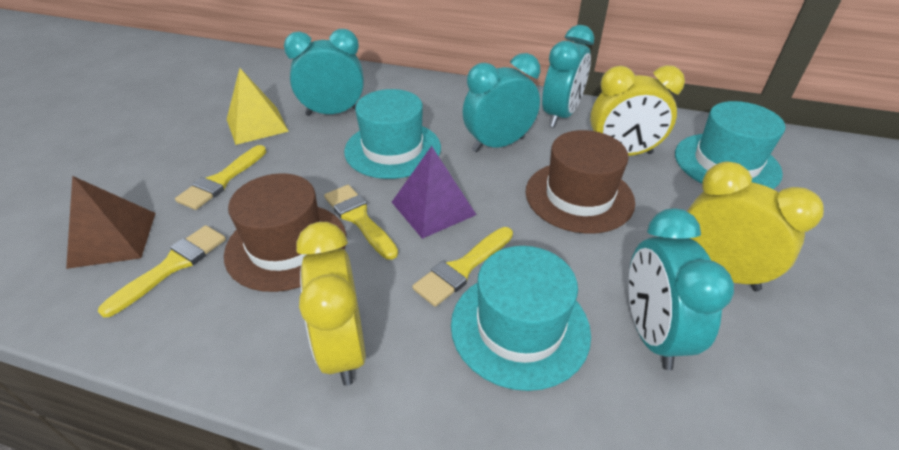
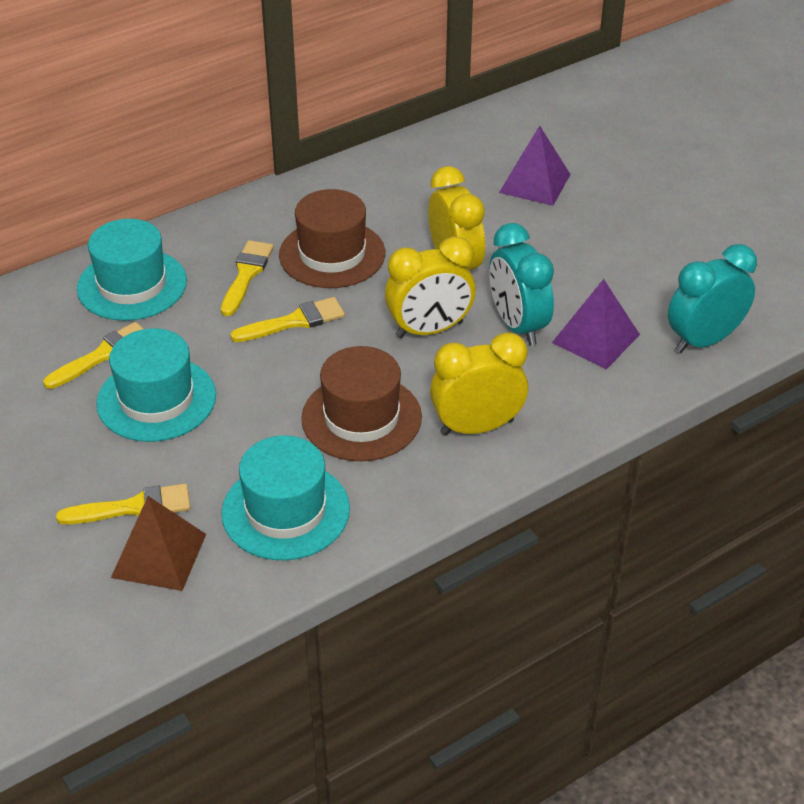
purple pyramid: [392,146,476,239] = 1 -> [499,126,571,206] [552,279,640,369] = 2
turquoise clock: [284,29,364,116] [463,53,540,152] [542,25,594,127] [628,208,734,370] = 4 -> [489,223,554,346] [668,244,757,353] = 2
yellow pyramid: [227,68,289,145] = 1 -> none = 0

